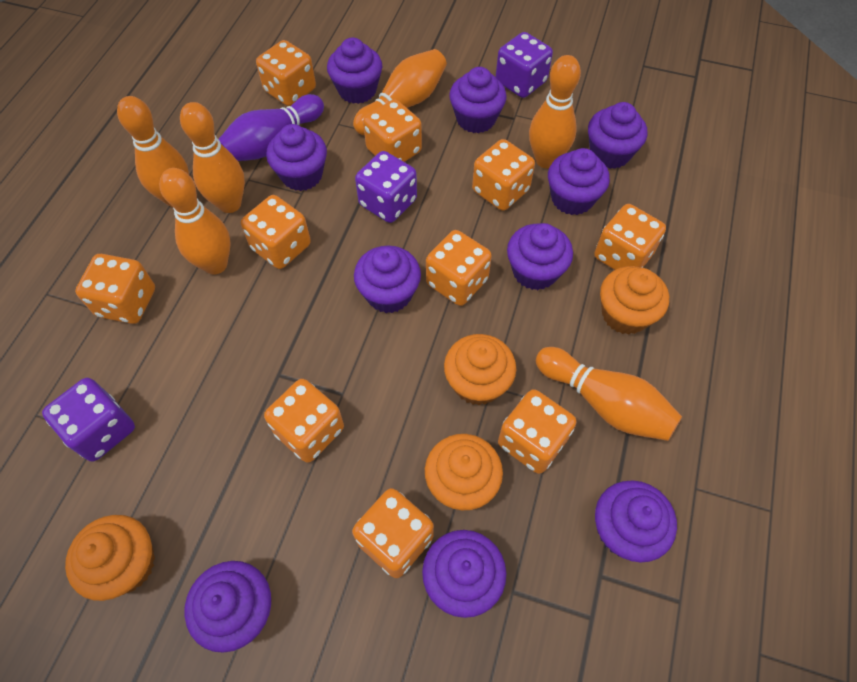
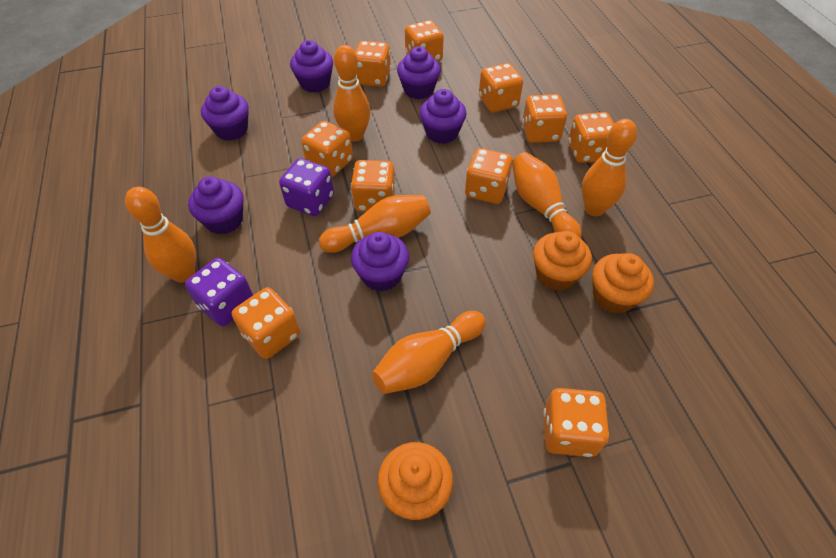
orange cupcake: [65,515,155,601] [425,434,503,510] [444,334,516,405] [600,266,669,335] = 4 -> [378,442,453,520] [533,231,592,291] [592,253,654,314] = 3
purple bowling pin: [219,94,324,161] = 1 -> none = 0
purple cupcake: [184,561,271,653] [266,124,327,191] [327,37,382,104] [354,246,421,313] [422,530,506,618] [449,67,507,133] [507,223,573,290] [548,148,610,215] [588,102,648,169] [595,480,677,562] = 10 -> [188,177,243,235] [201,86,249,141] [290,40,333,93] [351,232,409,292] [397,46,441,99] [420,89,466,144] = 6
purple dice: [42,378,135,462] [355,151,417,223] [496,32,553,98] = 3 -> [185,258,253,326] [279,158,334,216] = 2

